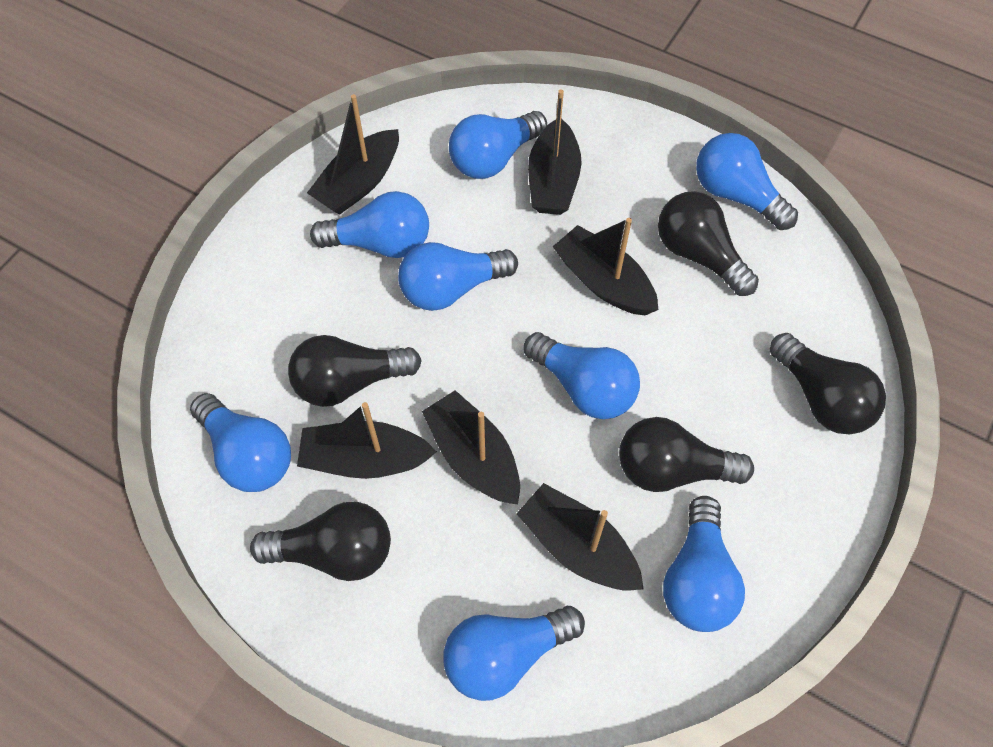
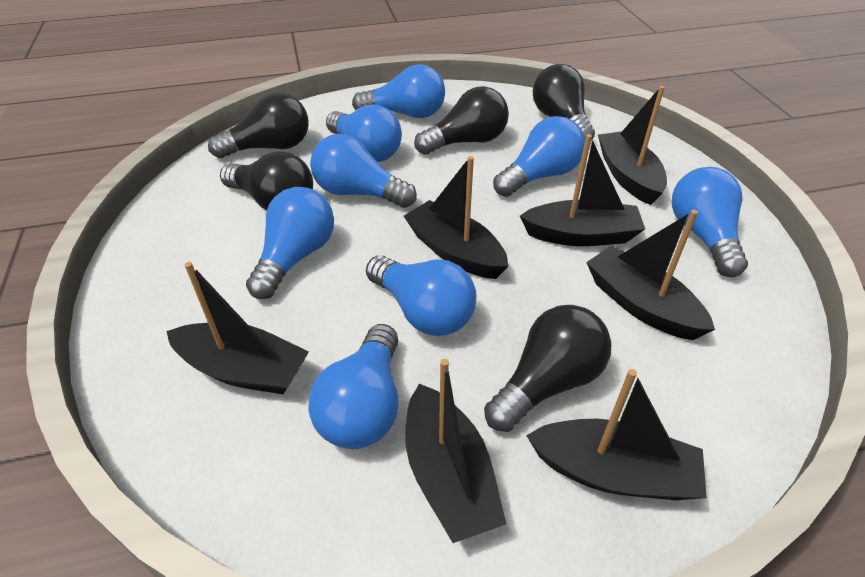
black boat: [297,402,437,479] [307,94,399,215] [422,390,520,504] [516,483,644,591] [528,90,582,215] [552,218,658,315] = 6 -> [166,262,309,395] [404,156,508,279] [405,359,506,543] [520,134,645,246] [526,369,707,500] [586,210,715,340] [598,86,667,205] = 7

